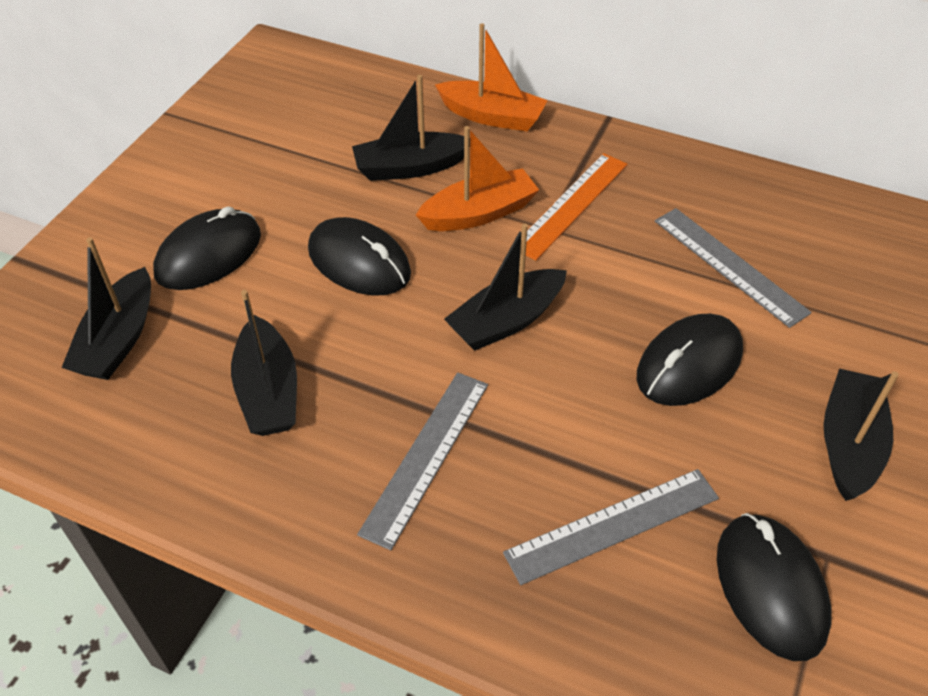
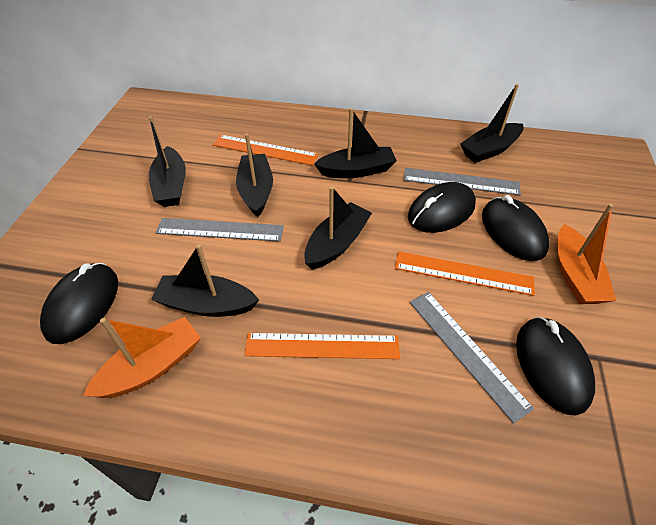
black boat: [61,237,151,380] [231,290,297,436] [352,75,470,181] [444,224,567,351] [823,369,899,501] = 5 -> [149,116,186,207] [151,244,259,317] [236,133,273,217] [304,186,372,270] [314,108,397,178] [460,84,524,163] = 6
orange ruler: [526,153,628,261] = 1 -> [213,135,318,165] [244,333,400,359] [395,251,535,296] = 3

